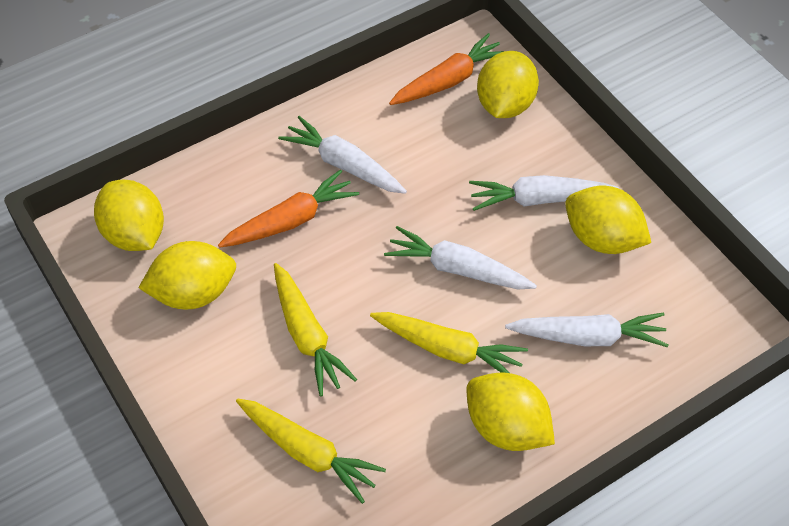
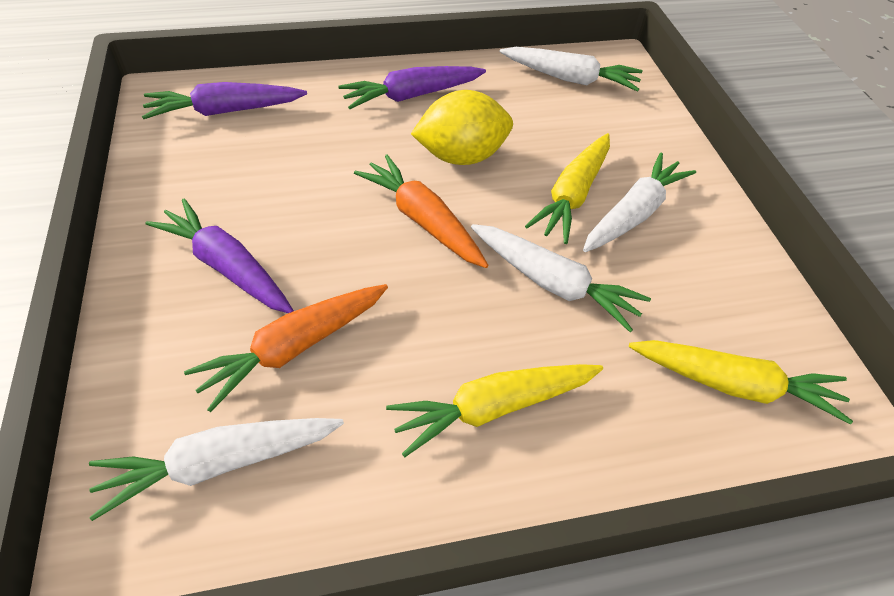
purple carrot: none = 0 -> [142,82,307,119] [145,199,294,313] [338,66,486,109] = 3
yellow lemon: [94,180,164,251] [139,241,236,309] [466,373,555,451] [477,51,539,118] [565,186,651,254] = 5 -> [411,90,513,165] = 1

